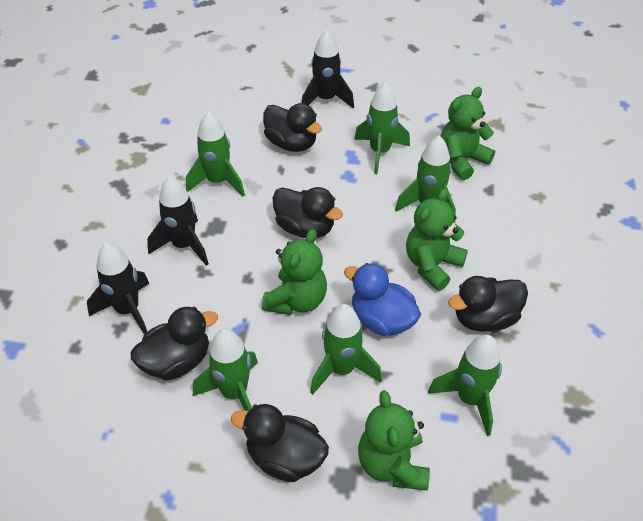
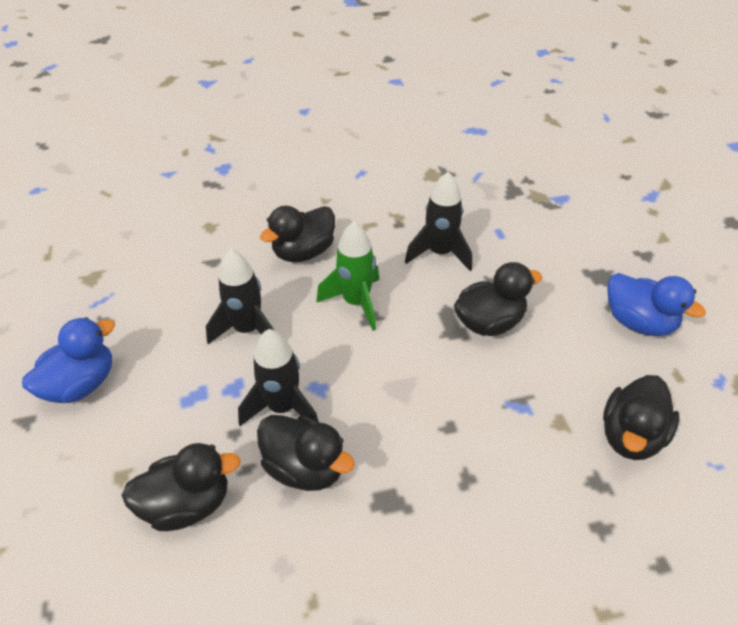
blue duck: [344,263,421,336] = 1 -> [22,317,115,403] [608,273,706,336] = 2
green rocket: [186,112,245,196] [193,329,258,411] [310,304,382,395] [354,82,410,174] [395,136,456,223] [428,335,502,436] = 6 -> [316,221,379,331] = 1
green teddy bear: [262,229,327,315] [358,390,430,490] [406,188,468,291] [440,87,495,180] = 4 -> none = 0

